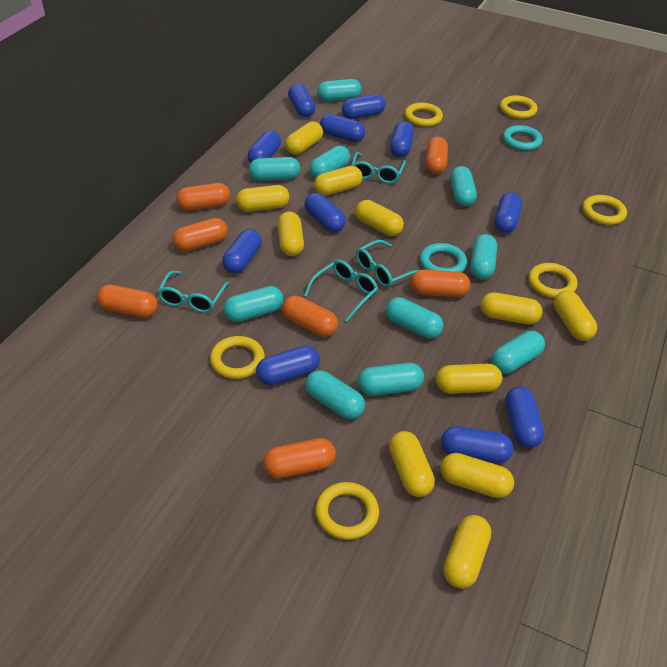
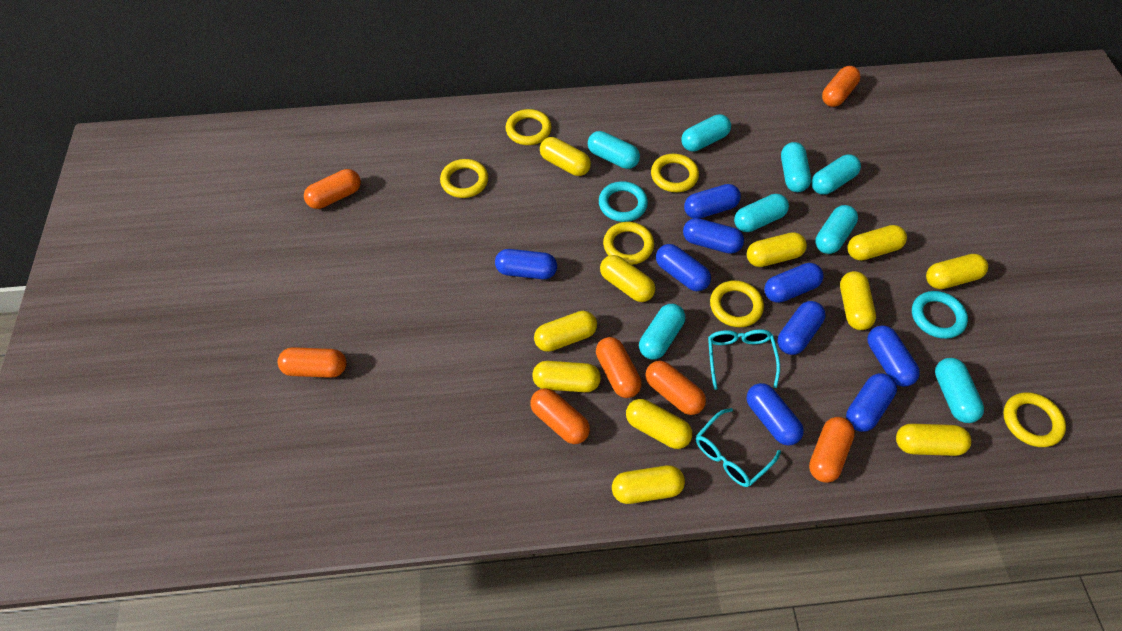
blue capsule: [222,229,262,274] [248,130,281,163] [256,346,320,385] [288,84,316,117] [304,193,346,232] [320,114,365,142] [342,94,386,119] [390,121,414,157] [441,426,513,464] [494,192,522,233] [505,386,544,448] = 11 -> [495,249,557,279] [656,244,711,291] [683,218,744,254] [684,184,741,218] [746,383,804,446] [764,263,824,303] [778,301,825,355] [846,373,897,432] [867,325,920,387] = 9
turquoise capsule: [223,286,283,322] [249,157,300,181] [305,370,365,419] [309,145,350,178] [317,79,361,101] [358,363,424,396] [386,297,443,339] [450,166,477,206] [470,234,497,280] [491,331,545,374] = 10 -> [588,131,640,169] [639,304,685,360] [681,114,731,152] [734,194,789,232] [781,142,811,192] [811,154,861,195] [815,205,858,254] [935,358,984,423] = 8
turquoise glasses: [157,271,230,313] [304,260,378,322] [351,152,406,184] [356,240,419,287] = 4 -> [696,408,781,487] [708,329,780,390] = 2

